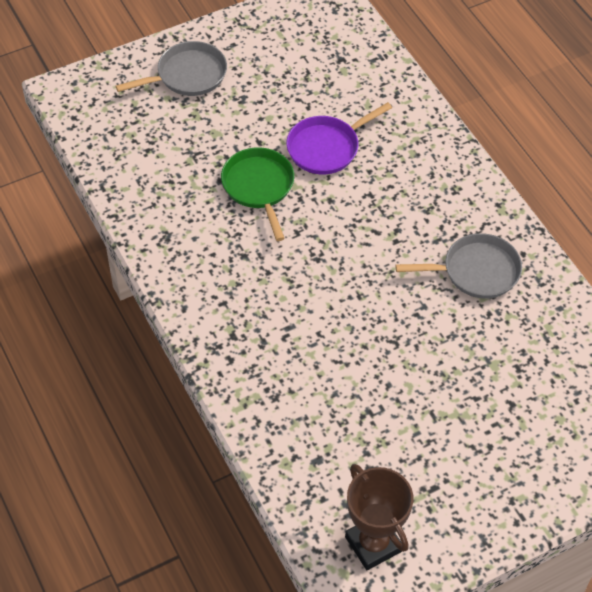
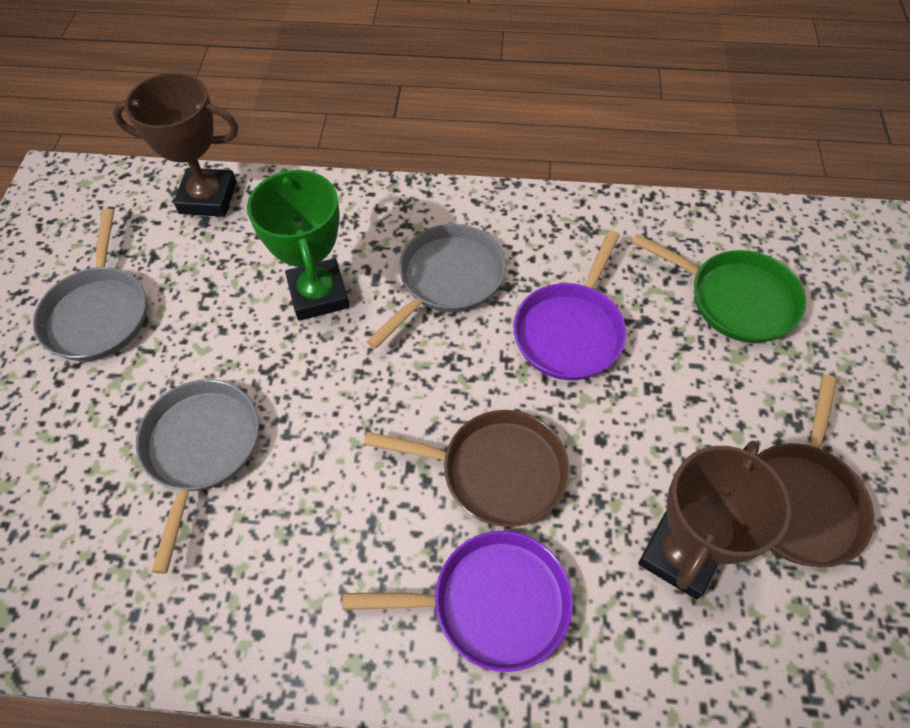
brown pan: none = 0 -> [364,410,570,527] [757,375,874,567] = 2
brown trophy: [345,464,413,570] = 1 -> [113,73,239,217] [638,441,791,599] = 2
green trophy: none = 0 -> [247,168,350,321] = 1
grey pan: [115,41,227,96] [396,233,522,299] = 2 -> [33,209,147,361] [136,379,259,574] [366,224,505,349] = 3
purple pan: [286,102,392,174] = 1 -> [343,531,573,672] [513,230,627,380] = 2

